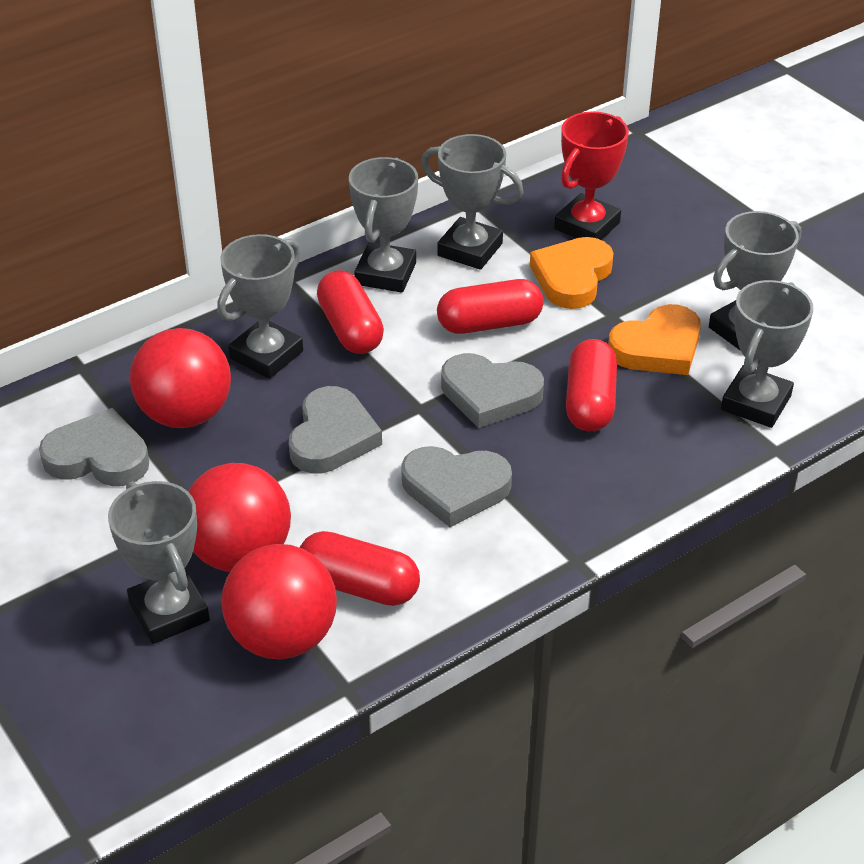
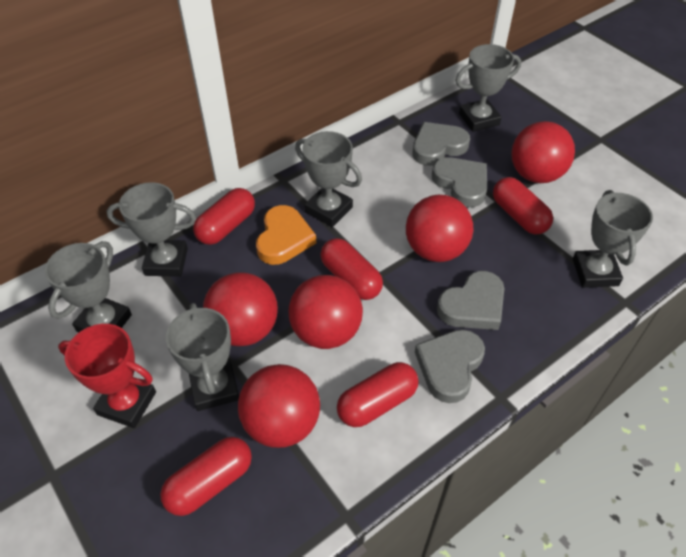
orange heart: [530,237,613,309] [608,304,701,375] = 2 -> [256,205,316,265] = 1
red ball: [130,328,231,428] [188,463,291,572] [221,544,337,660] = 3 -> [203,272,278,346] [238,364,320,448] [289,275,363,349] [406,195,473,262] [511,121,575,183] = 5
red capsule: [300,531,420,606] [317,270,384,354] [437,279,544,334] [566,339,617,431] = 4 -> [160,437,252,516] [193,188,255,245] [320,238,383,300] [337,362,419,427] [493,177,553,234] = 5

